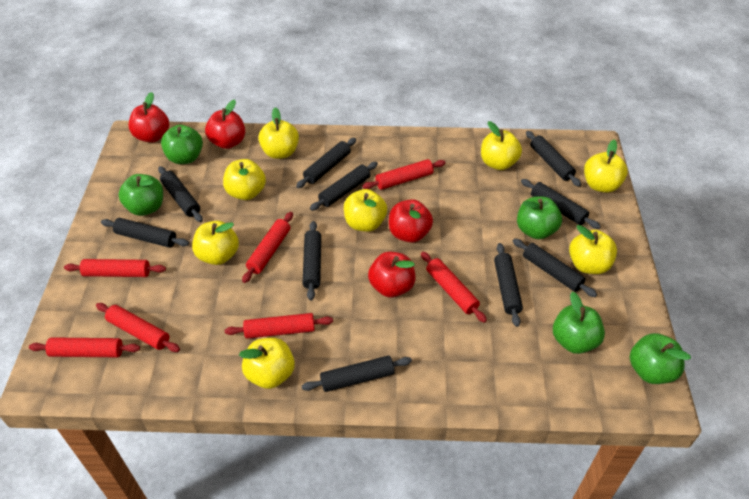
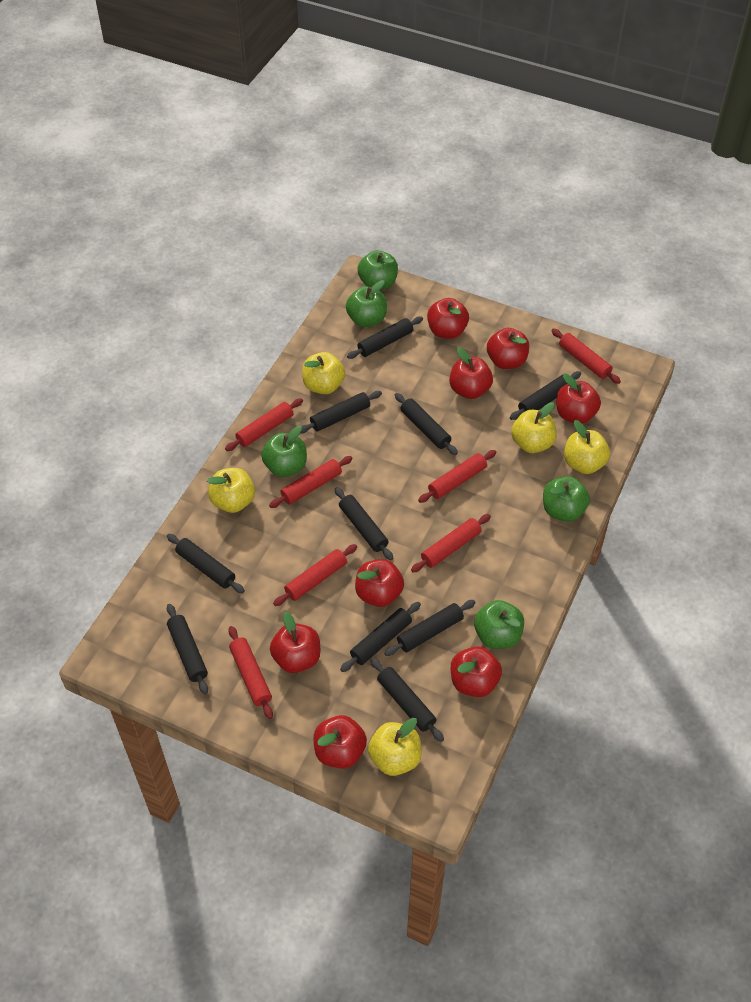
red apple: [129,92,169,143] [205,100,245,149] [368,252,416,298] [389,199,433,243] = 4 -> [270,612,320,673] [314,715,367,769] [355,559,404,607] [427,298,469,339] [449,347,493,399] [451,646,502,697] [487,328,529,369] [557,373,601,424] = 8
yellow apple: [192,221,239,265] [223,159,266,200] [239,338,295,389] [258,107,299,159] [344,189,387,232] [481,121,522,170] [569,225,617,274] [584,140,628,193] = 8 -> [207,468,255,513] [302,352,345,394] [368,718,422,776] [511,402,556,453] [564,420,610,474] = 5

